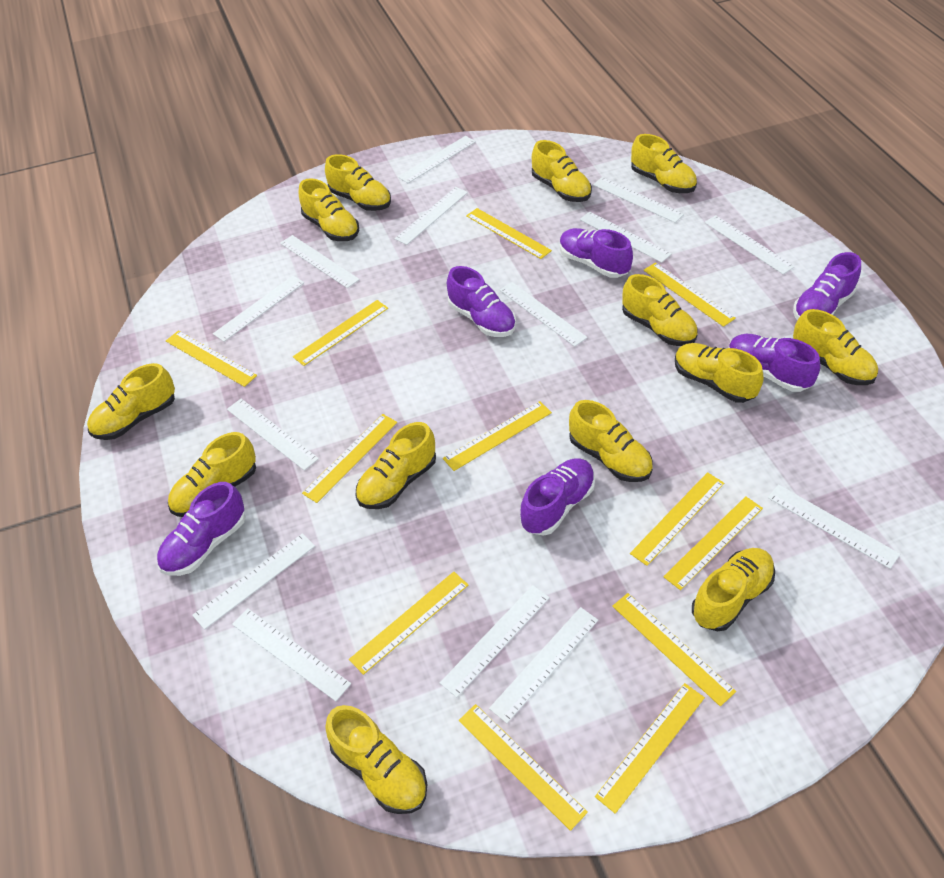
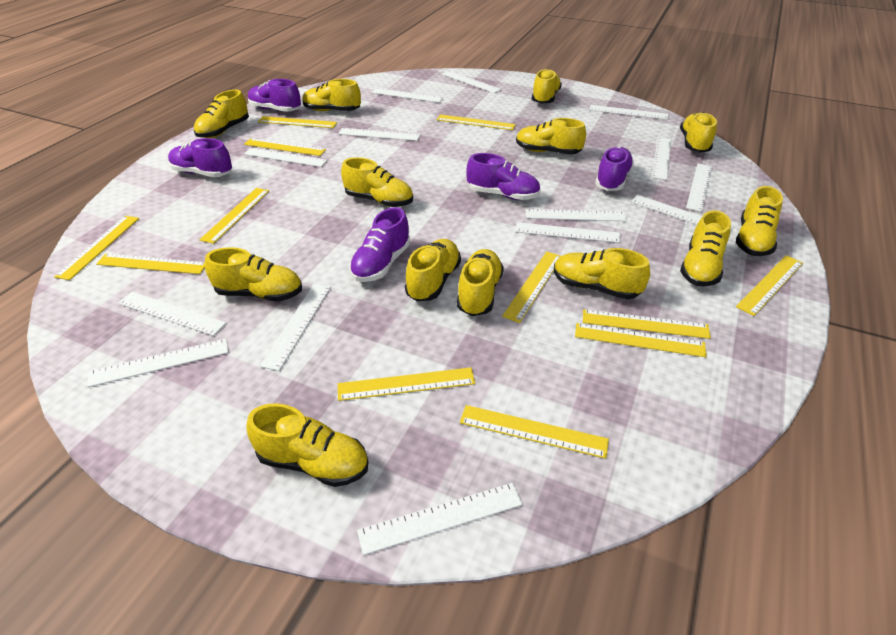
purple shoe: [157,482,246,576] [447,266,516,337] [520,459,595,536] [560,228,633,278] [729,334,820,392] [793,252,861,320] = 6 -> [168,138,232,177] [248,79,301,112] [349,207,410,282] [466,153,540,200] [595,147,634,191] = 5

